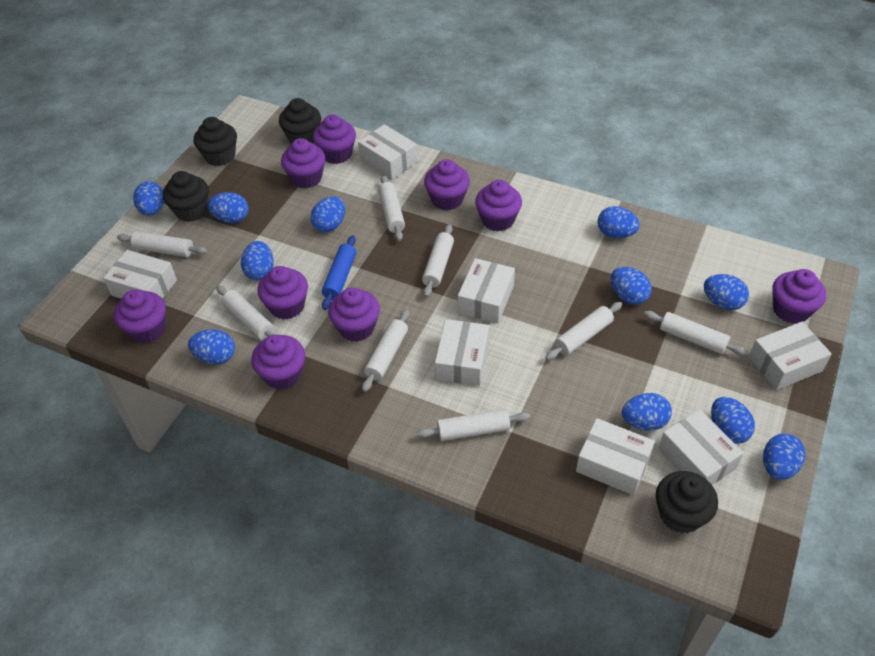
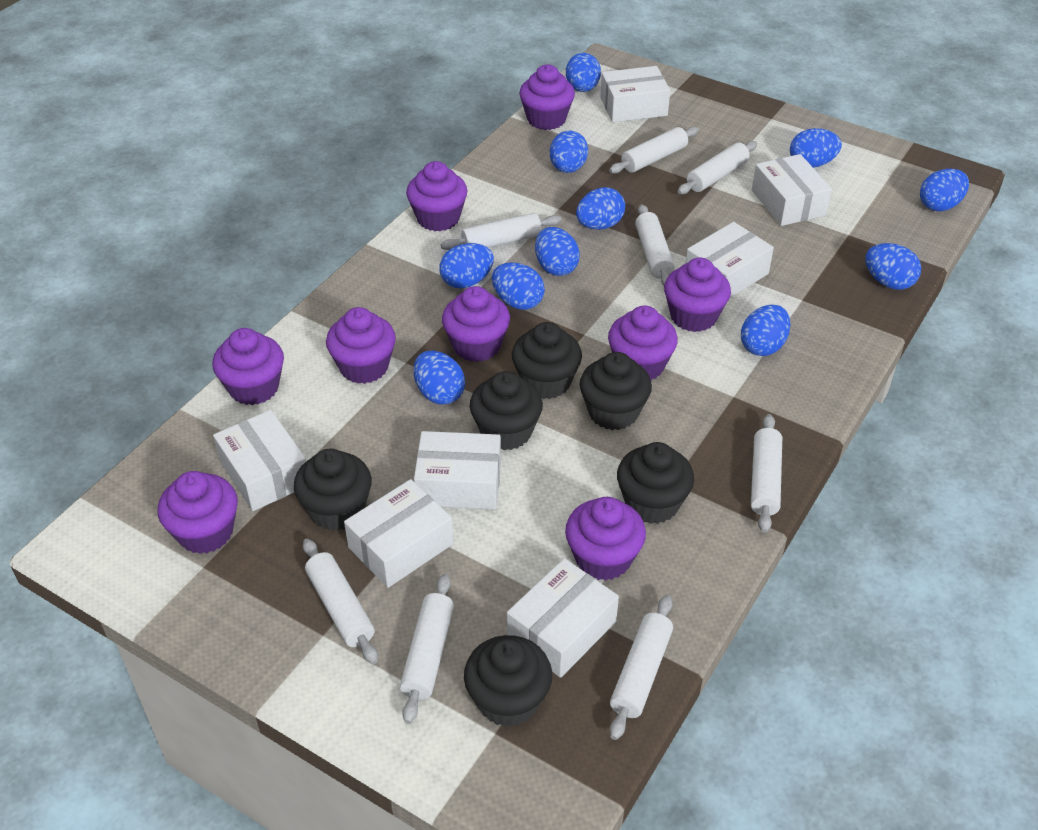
black cupcake: [163,171,209,222] [194,117,237,166] [279,98,321,144] [656,471,718,533] = 4 -> [294,449,372,531] [464,635,552,727] [470,371,543,450] [512,322,582,399] [580,352,652,430] [617,442,694,524] = 6
blue rolling pin: [322,235,356,310] = 1 -> none = 0

